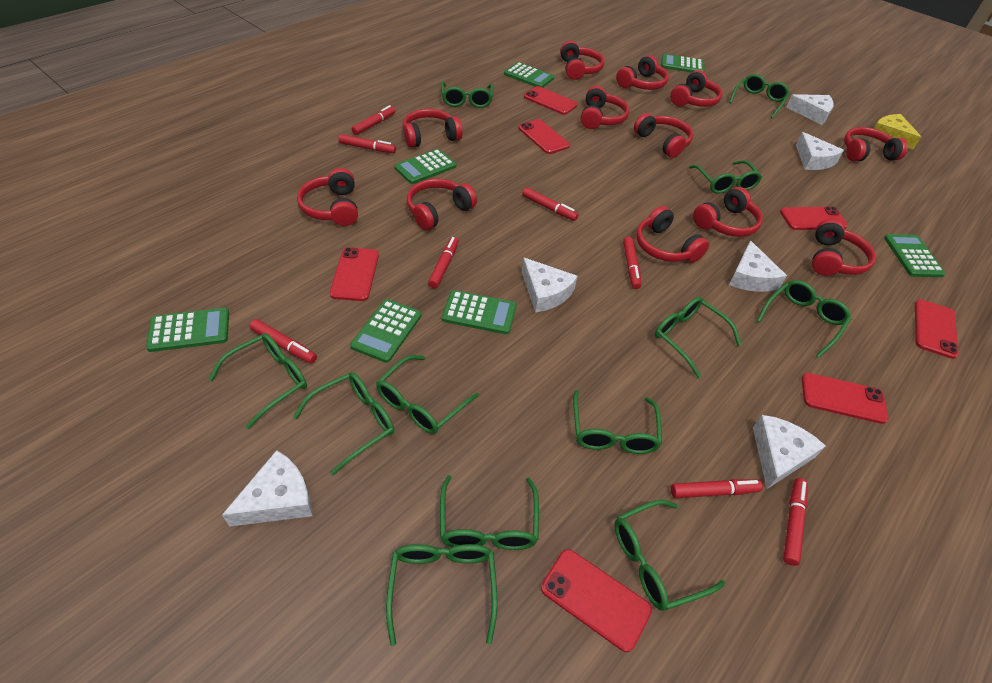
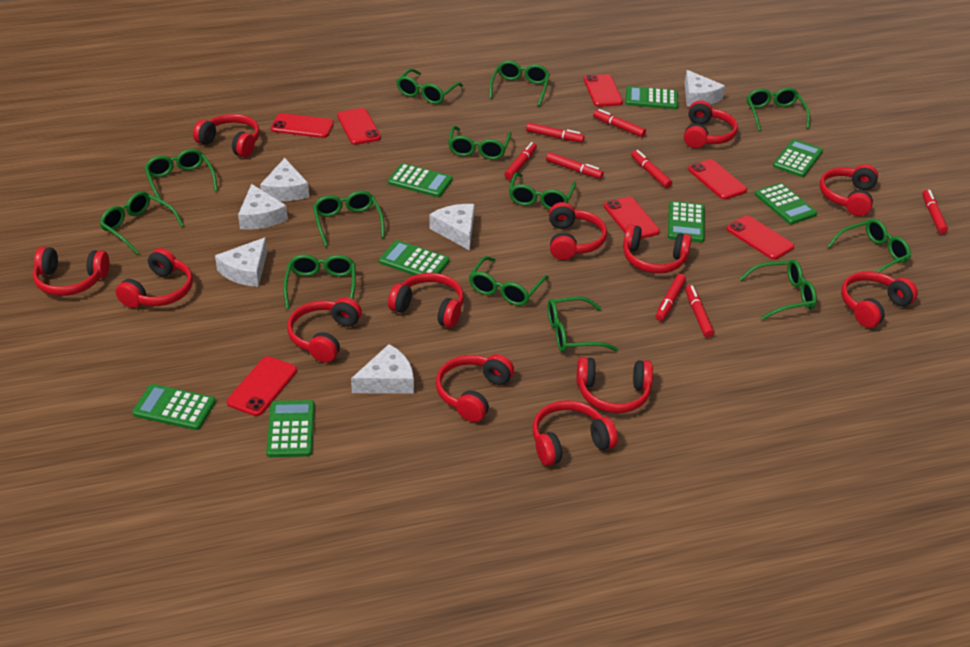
green calculator: [146,308,229,352] [350,299,422,363] [394,149,456,184] [442,290,517,334] [504,62,554,88] [661,54,705,73] [884,234,946,277] = 7 -> [132,384,216,430] [266,400,315,457] [379,240,450,275] [388,163,453,197] [626,86,678,109] [668,201,705,242] [755,183,817,225] [773,139,823,177] = 8
green glasses: [208,333,307,429] [293,372,394,475] [376,355,479,434] [386,544,498,646] [440,475,539,550] [441,81,493,108] [573,390,662,454] [614,500,726,611] [655,297,741,378] [689,160,762,194] [729,74,790,118] [757,280,851,358] = 12 -> [100,191,184,255] [144,149,218,205] [283,254,356,309] [313,191,385,247] [397,69,463,104] [448,126,512,160] [469,256,549,306] [489,61,550,106] [509,172,576,210] [548,296,618,352] [739,259,817,320] [747,87,810,131] [827,219,911,273] = 13
red headphones: [297,168,358,226] [403,109,463,148] [407,179,477,230] [560,41,605,80] [581,86,629,129] [616,55,669,90] [634,113,694,158] [636,206,709,262] [670,70,722,107] [693,187,763,237] [812,219,876,276] [844,127,908,162] = 12 -> [33,247,109,296] [116,248,193,308] [193,114,260,157] [287,297,362,363] [388,273,464,328] [436,354,514,422] [533,400,618,466] [549,202,607,260] [577,357,653,413] [623,224,692,274] [684,100,738,148] [820,164,878,216] [841,271,918,328] = 13
yellow cheese: [874,114,921,150] = 1 -> none = 0

